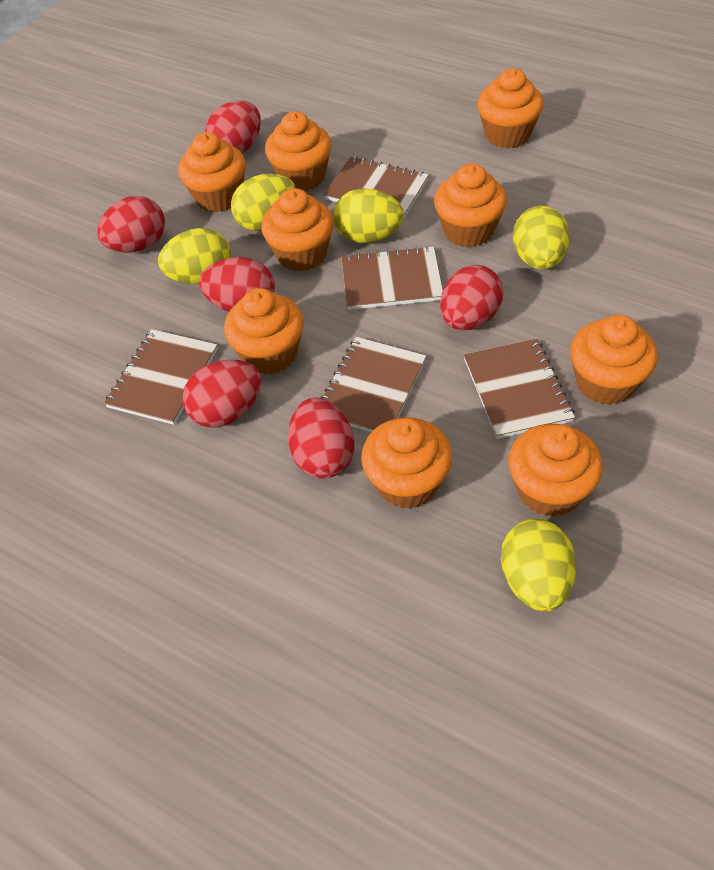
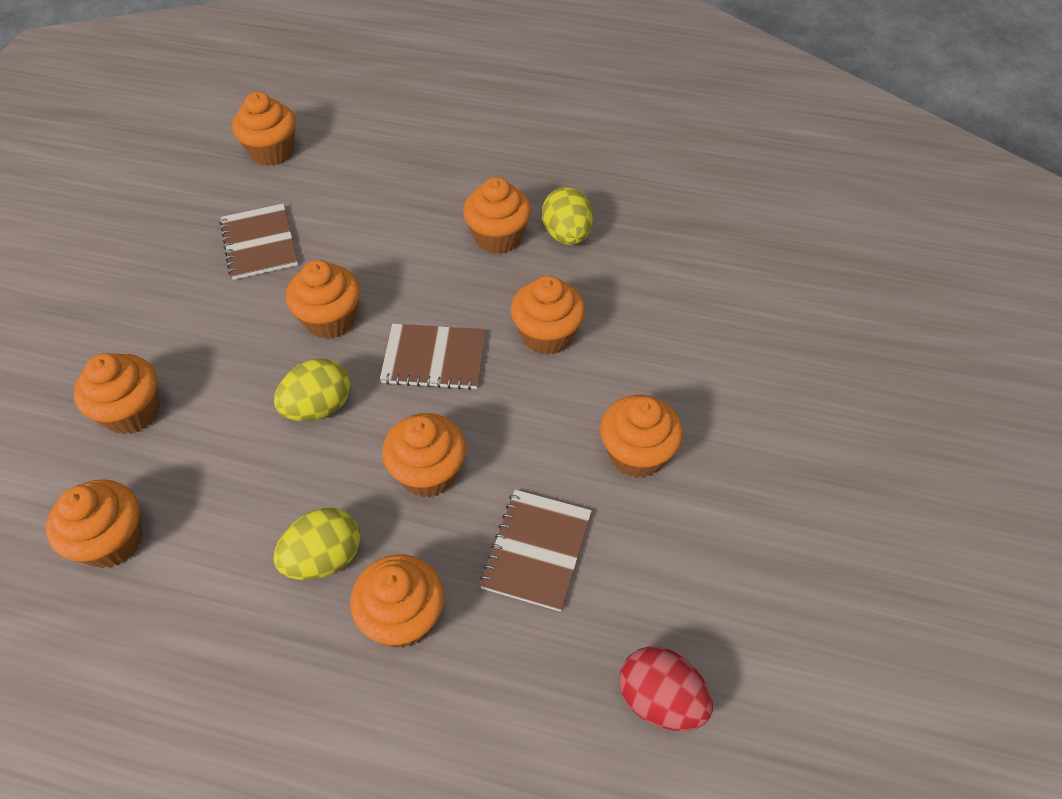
brown notebook: [104,329,218,425] [321,337,426,432] [324,156,429,218] [341,246,443,310] [464,339,575,439] = 5 -> [219,203,298,280] [380,324,485,390] [480,489,592,612] = 3
red egg: [97,196,165,253] [182,360,261,428] [199,257,275,312] [205,101,261,153] [288,398,354,479] [440,265,503,330] = 6 -> [619,646,713,731] = 1
yellow egg: [158,228,231,284] [231,173,296,231] [333,188,404,243] [501,519,576,612] [513,206,570,270] = 5 -> [273,508,360,580] [274,358,351,421] [542,187,593,245] = 3

